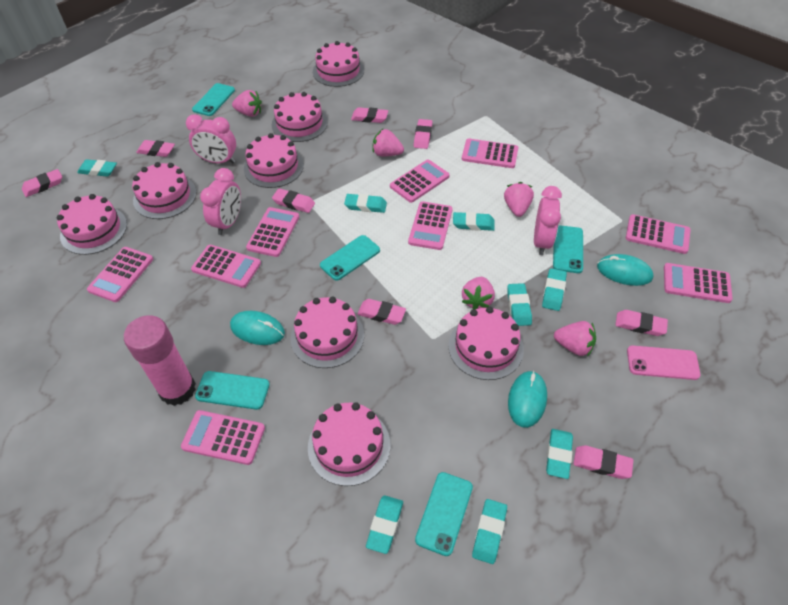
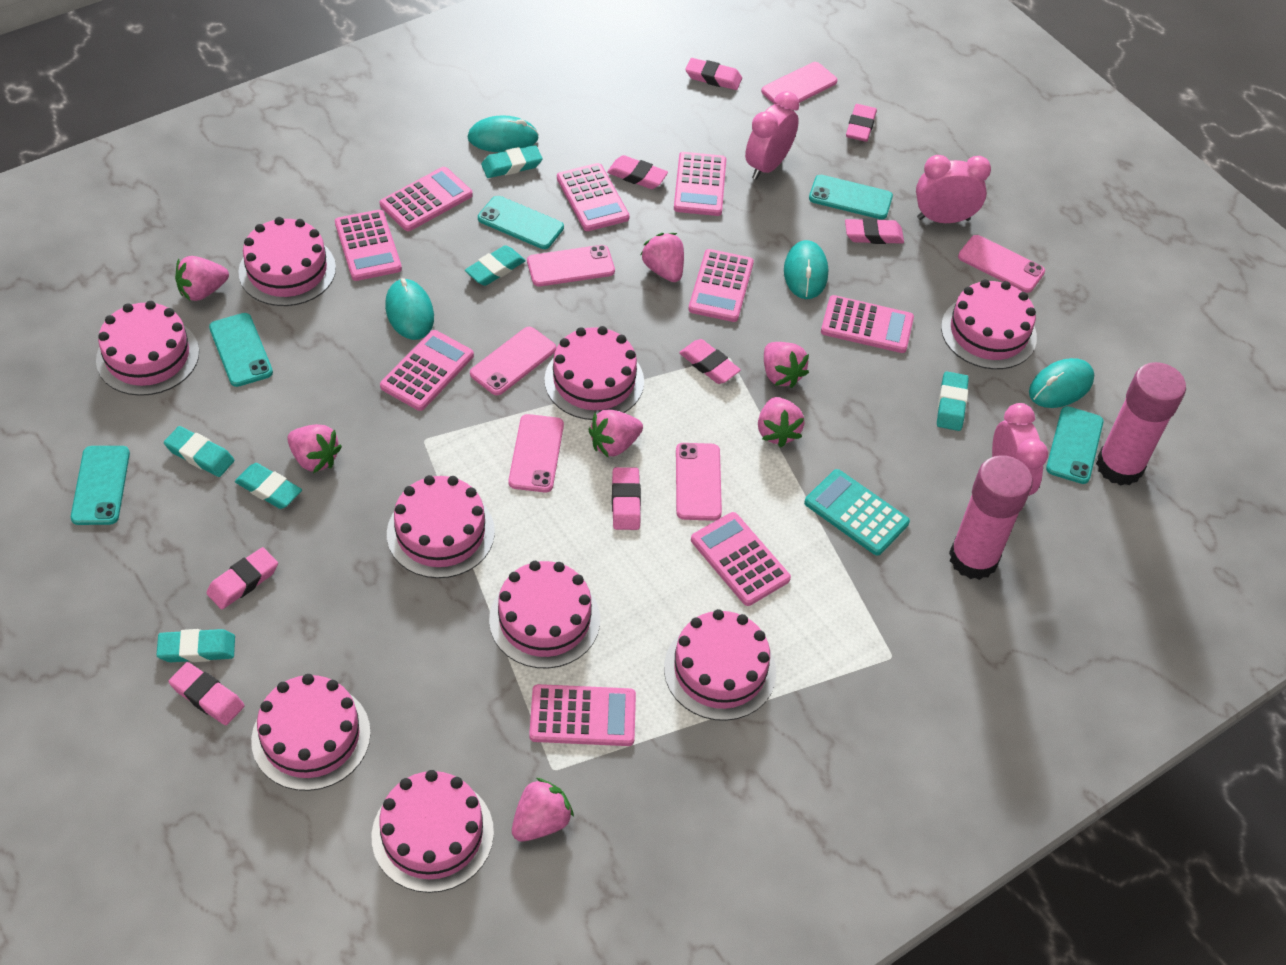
pink cake: [57,194,127,255] [132,162,197,219] [244,133,304,188] [271,92,328,142] [290,297,364,368] [308,402,391,486] [313,41,364,87] [448,307,524,380] = 8 -> [96,301,199,396] [238,217,336,306] [251,674,371,791] [372,770,494,893] [387,475,495,578] [489,561,600,668] [544,326,644,420] [664,609,776,721] [941,279,1037,369] = 9
pink glue stick: [124,315,196,406] = 1 -> [949,455,1033,580] [1096,362,1186,486] = 2
pink phone: [627,345,701,380] = 1 -> [470,327,556,395] [508,414,564,492] [527,245,615,286] [676,443,722,521] [761,62,837,104] [958,235,1045,293] = 6
pink strawberry: [232,90,262,117] [373,129,404,157] [462,277,495,309] [504,182,534,217] [554,321,596,357] = 5 -> [175,256,229,301] [287,424,342,473] [512,778,574,841] [588,410,643,458] [641,233,684,282] [758,397,805,447] [764,342,809,388] = 7
turquoise calculator: none = 0 -> [804,469,910,556] = 1
turquoise eraser: [77,159,117,177] [344,194,387,213] [366,495,403,554] [453,212,495,231] [472,499,507,564] [507,283,532,326] [542,268,567,311] [546,429,573,479] = 8 -> [156,629,235,662] [164,426,234,477] [235,463,302,509] [465,245,526,286] [481,145,542,178] [937,371,969,431] = 6
turquoise mouse: [230,311,285,345] [508,371,547,428] [597,254,654,286] = 3 -> [385,278,434,340] [468,115,539,152] [784,240,828,299] [1029,358,1094,408] = 4

